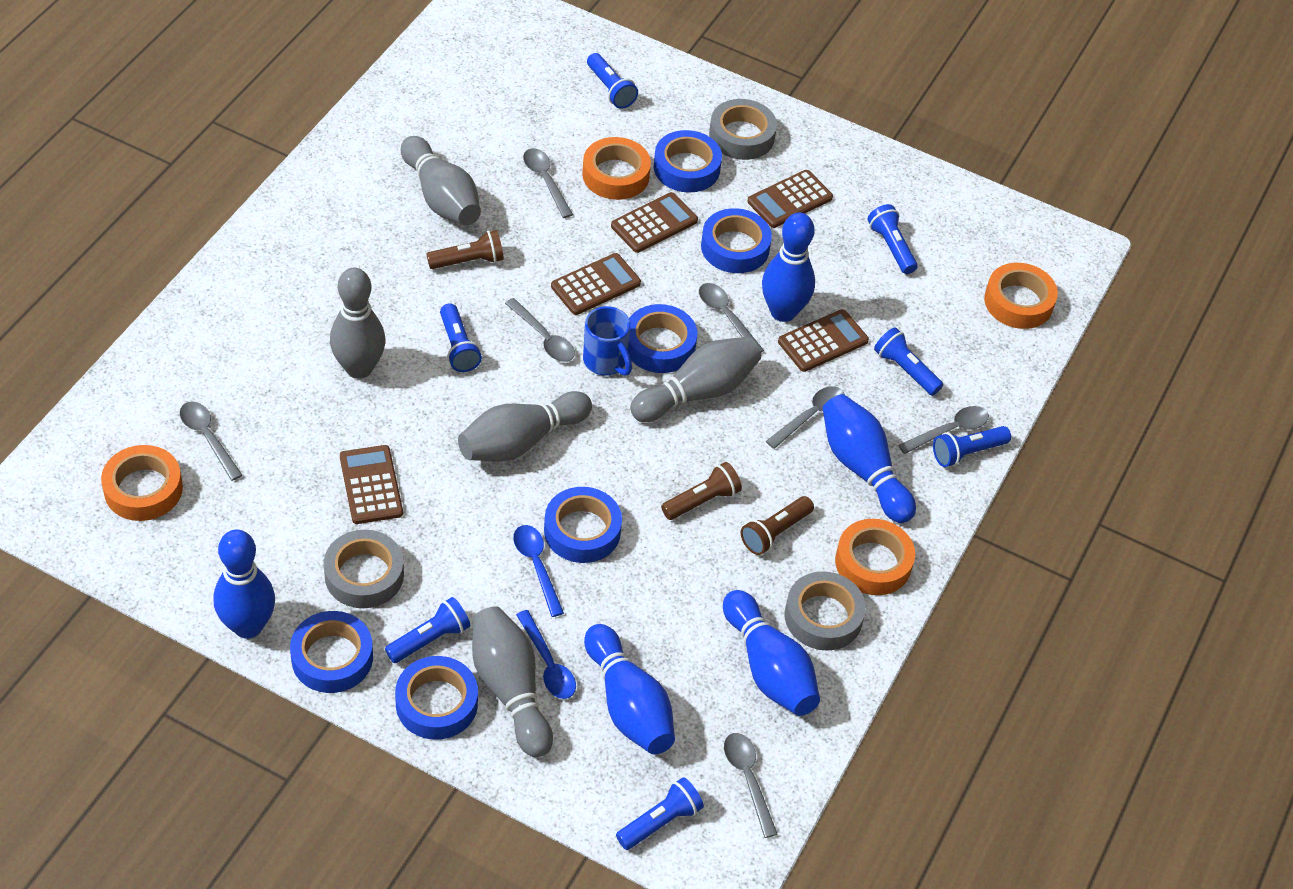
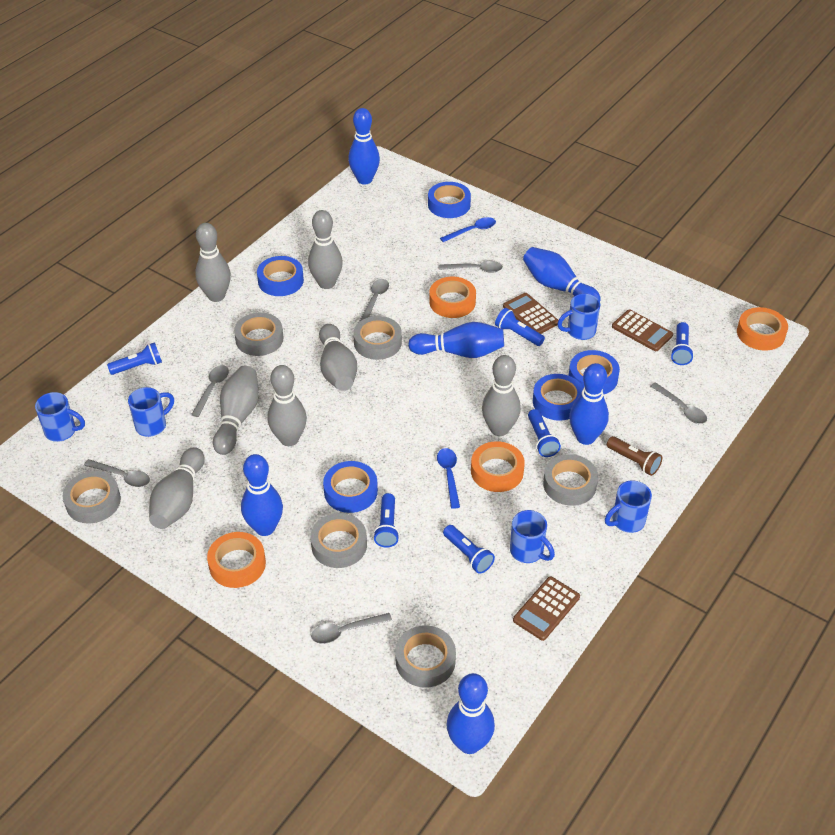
blue bowling pin: [214,529,275,639] [584,624,675,755] [723,590,820,716] [762,212,815,322] [823,394,916,523] = 5 -> [241,454,283,536] [348,108,380,185] [408,322,504,358] [446,673,495,754] [523,247,601,301] [569,363,609,445] = 6
blue flashlight: [385,597,470,663] [440,303,482,372] [587,53,638,109] [616,777,704,850] [867,204,918,274] [874,328,943,396] [933,426,1011,467] = 7 -> [107,342,162,375] [373,493,400,548] [443,525,495,574] [495,308,545,346] [528,409,561,457] [670,322,694,365] = 6
blue mug: [583,306,632,376] = 1 -> [35,392,85,442] [128,387,174,437] [510,510,555,563] [557,294,600,340] [605,481,652,533] = 5
blue tape: [290,611,373,693] [395,656,478,740] [544,487,622,563] [628,304,697,373] [654,130,722,193] [701,208,772,273] = 6 -> [257,256,304,296] [323,461,378,513] [428,182,471,218] [533,374,583,421] [568,350,620,395] = 5
brown calculator: [340,445,403,524] [551,253,641,315] [611,192,698,253] [747,170,833,228] [778,309,869,372] = 5 -> [503,293,558,334] [513,576,580,641] [612,309,673,351] = 3
brown flashlight: [427,230,504,269] [661,462,742,520] [740,496,814,555] = 3 -> [607,436,662,476] = 1
grey bowling pin: [330,268,386,379] [401,136,481,226] [458,391,592,461] [472,606,553,757] [630,336,761,422] = 5 -> [149,447,205,529] [195,223,231,302] [213,366,259,455] [268,365,307,446] [308,210,343,289] [319,324,357,391] [482,355,521,436] = 7
grey spoon: [180,402,242,481] [505,298,575,362] [523,148,573,218] [699,283,764,353] [724,733,778,838] [766,386,844,449] [898,406,989,454] = 7 -> [84,459,150,487] [191,365,229,417] [311,613,392,644] [359,279,389,322] [439,261,503,273] [650,382,707,424] = 6
grey tape: [324,530,404,608] [709,99,777,160] [785,571,866,651] = 3 -> [63,471,121,524] [234,313,284,356] [310,513,367,568] [353,316,402,360] [395,626,456,687] [543,454,598,506] = 6

